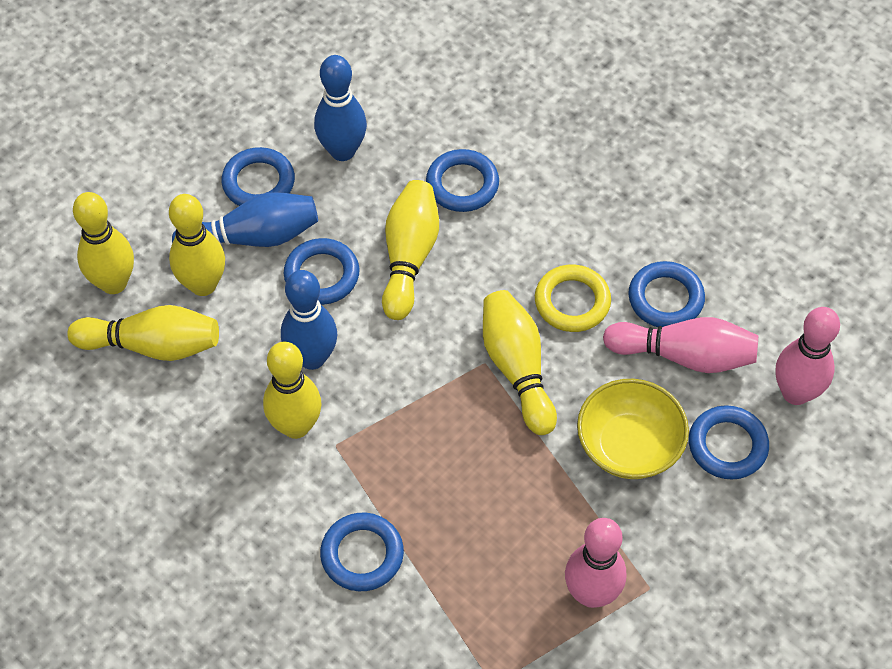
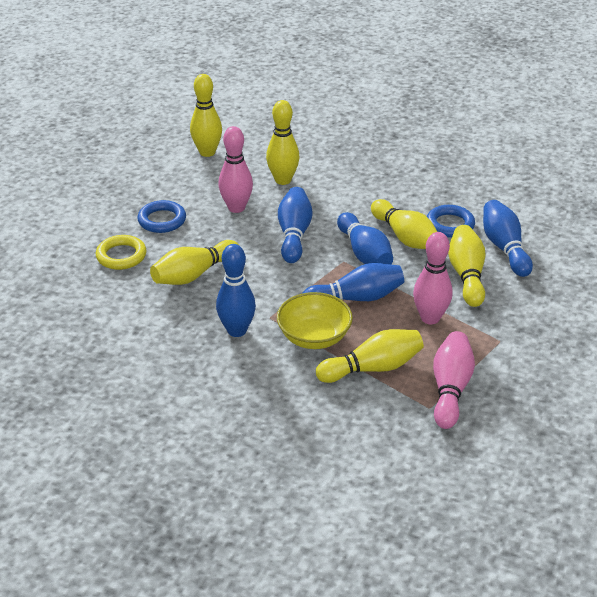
blue bowling pin: [172,192,318,247] [281,270,338,370] [314,55,367,161] = 3 -> [216,244,256,337] [278,187,313,263] [303,263,404,301] [337,212,393,264] [483,200,533,277] = 5
blue ring: [221,147,295,206] [284,238,359,305] [320,513,404,591] [426,149,499,212] [628,261,705,327] [689,405,769,480] = 6 -> [138,200,186,233] [427,205,475,238] = 2

